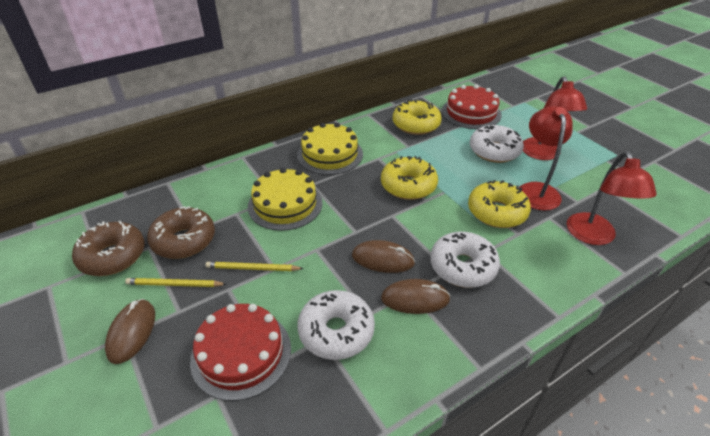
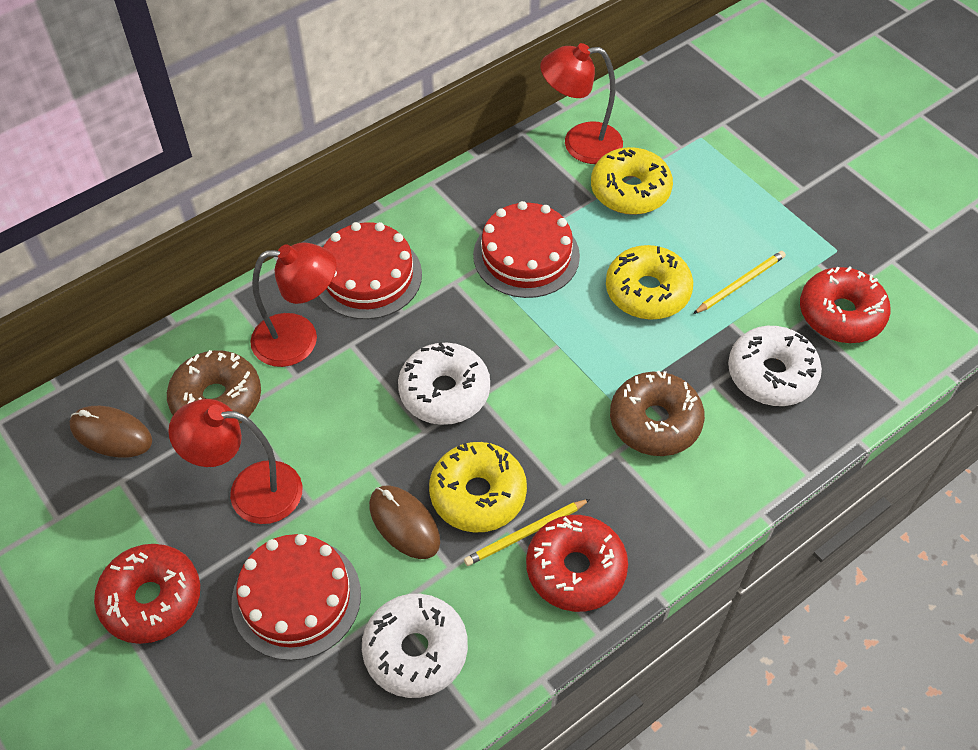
brown mouse: [105,299,155,364] [352,240,415,273] [381,279,451,314] = 3 -> [69,406,152,458] [369,485,440,559] = 2
red cake: [190,304,291,401] [442,85,502,129] = 2 -> [231,534,361,660] [319,222,422,319] [473,201,580,298] = 3
red donut: none = 0 -> [94,544,200,644] [526,515,628,612] [800,267,891,343] = 3
yellow cake: [248,168,323,231] [297,123,363,175] = 2 -> none = 0

